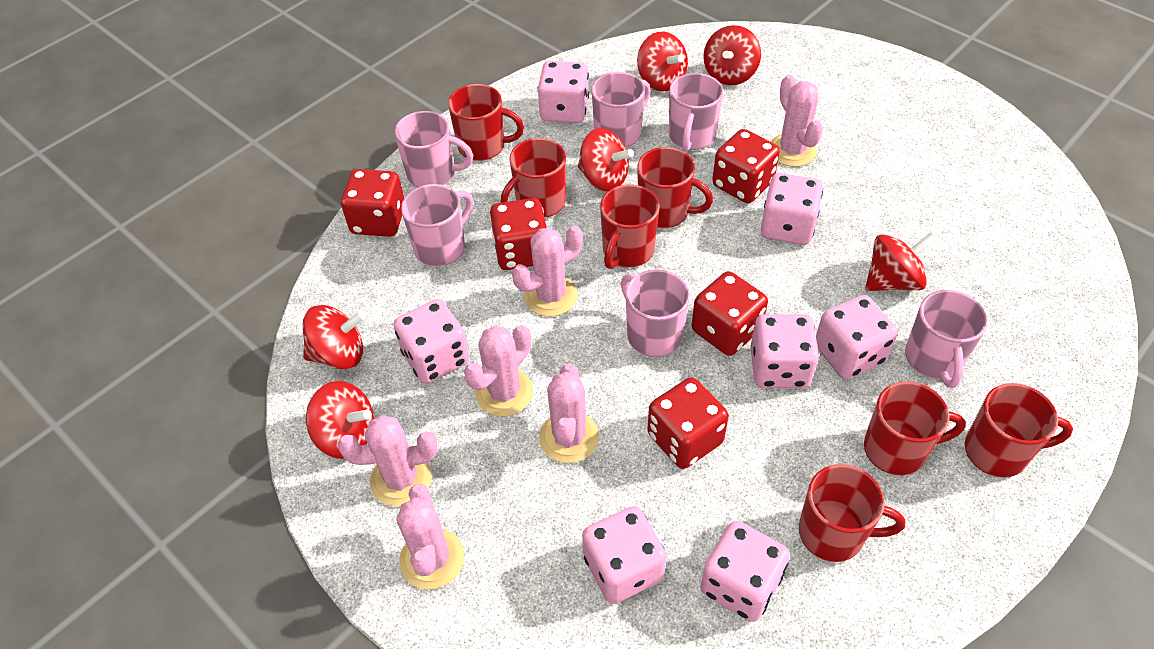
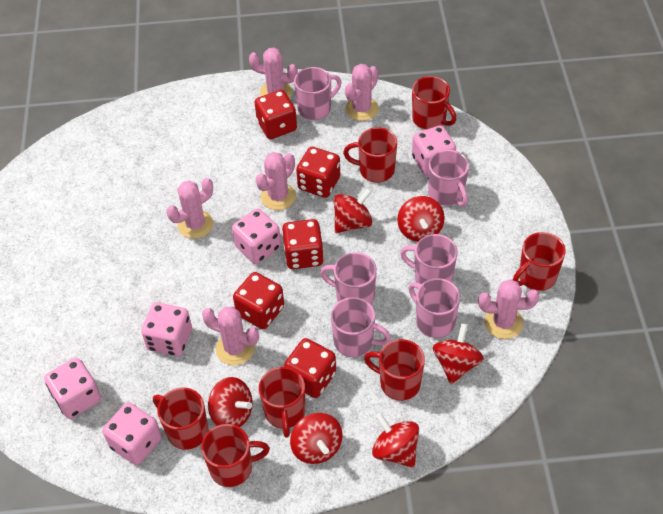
pink dice: [393,299,469,383] [538,61,589,123] [582,506,667,604] [700,520,790,622] [750,314,819,388] [761,173,823,245] [816,295,898,379] = 7 -> [44,358,101,419] [102,402,162,465] [141,302,192,357] [232,209,281,264] [412,125,456,176] = 5

